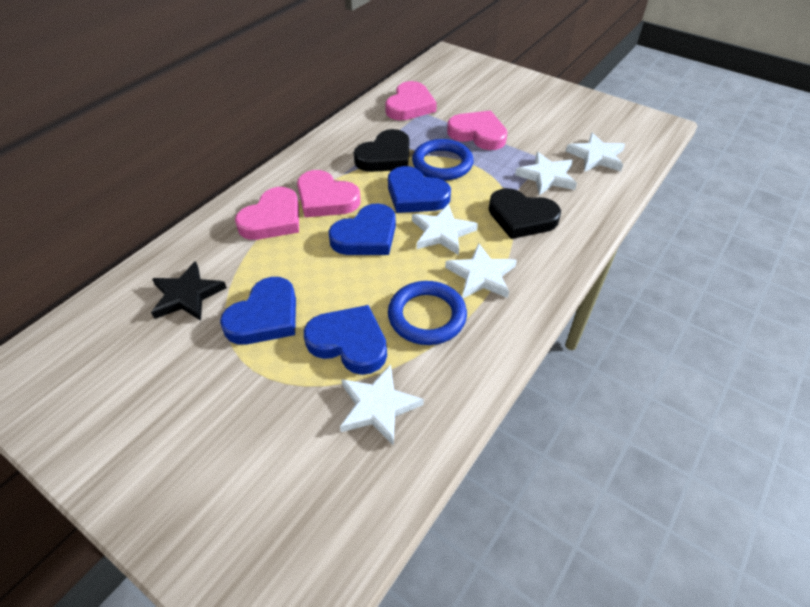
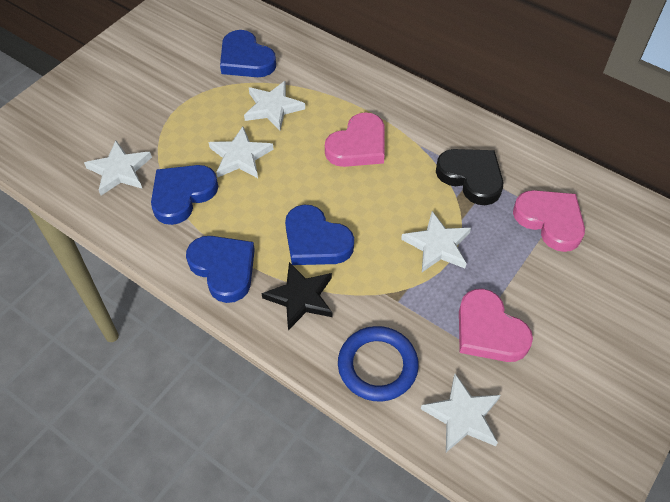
black heart: [354,129,409,172] [489,188,561,239] = 2 -> [436,149,503,205] = 1
blue ring: [388,281,467,345] [412,139,473,181] = 2 -> [338,326,419,401] = 1
pink heart: [235,187,299,240] [297,170,361,217] [385,81,437,121] [447,111,508,150] = 4 -> [325,112,385,167] [459,289,533,362] [513,190,585,252] = 3

